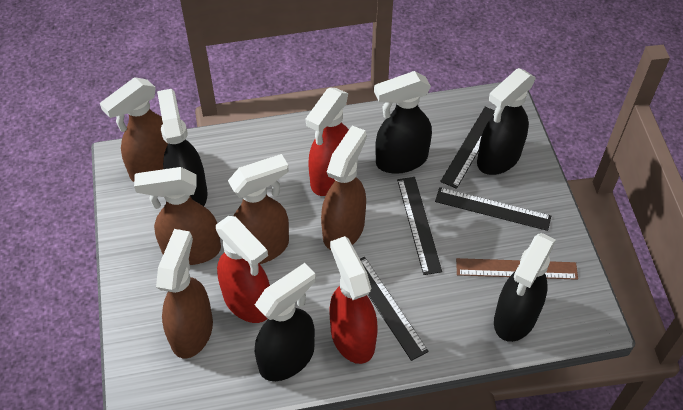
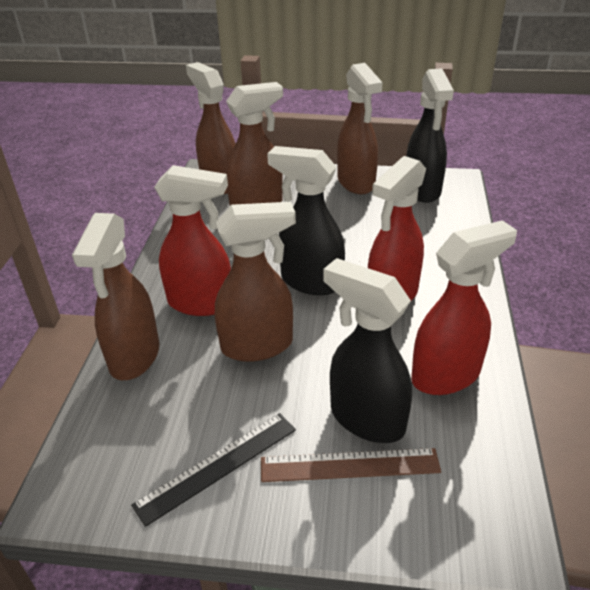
black ruler: [360,257,429,361] [397,177,442,275] [435,187,551,231] [440,107,495,189] = 4 -> [131,413,296,527] = 1
black spray bottle: [157,89,208,206] [255,263,316,381] [374,71,432,174] [477,68,536,175] [494,233,556,342] = 5 -> [267,146,345,295] [323,258,412,443] [406,68,454,203] = 3

